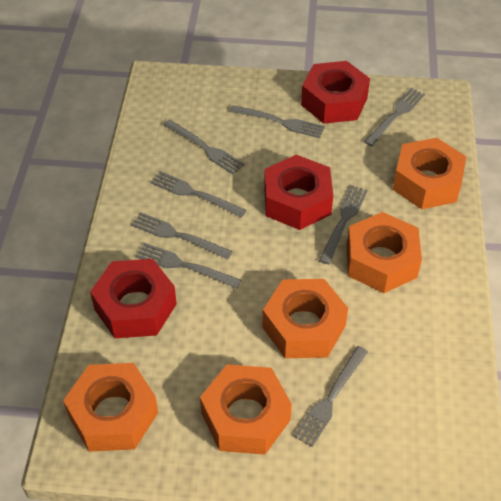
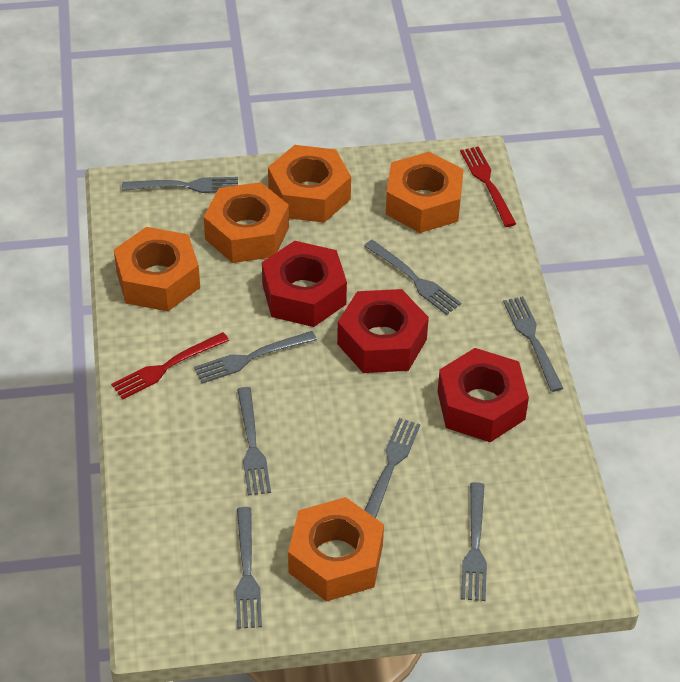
red fork: none = 0 -> [111,332,229,400] [460,146,516,227] = 2

